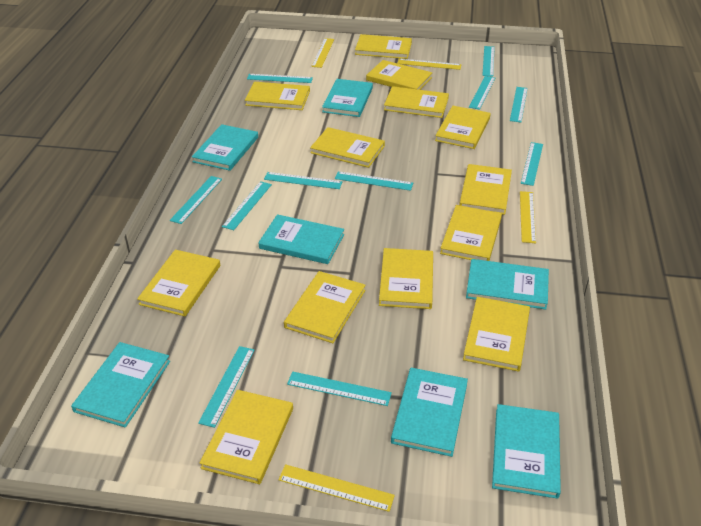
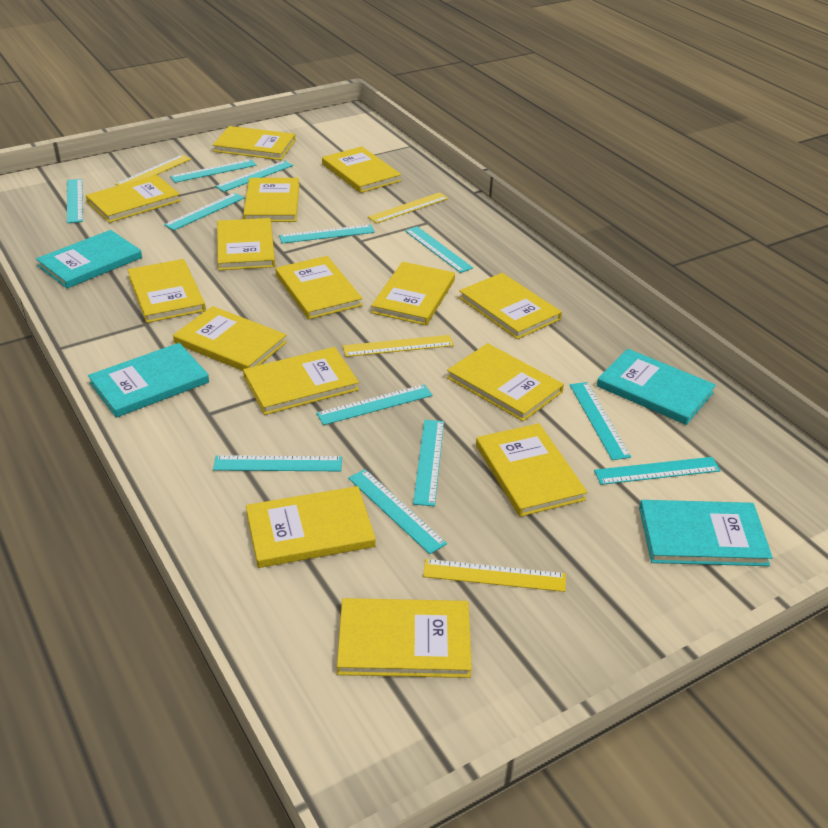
turquoise book: [71,342,170,428] [192,124,258,171] [258,214,344,264] [322,79,373,117] [391,368,468,457] [466,259,549,309] [492,404,561,499] = 7 -> [36,230,142,289] [88,343,209,418] [597,349,716,425] [639,500,773,566] = 4
turquoise ruler: [170,176,222,224] [198,346,254,428] [222,181,272,230] [247,74,313,83] [264,172,342,189] [287,371,392,406] [335,171,413,191] [469,76,495,110] [482,46,495,77] [510,87,528,122] [521,142,543,186] = 11 -> [67,179,83,223] [164,193,245,230] [170,159,257,183] [213,455,342,471] [215,160,293,192] [279,224,375,243] [316,384,432,425] [348,469,447,554] [405,226,473,273] [413,420,444,506] [570,382,631,460] [594,457,721,485] = 12
yellow book: [137,249,220,316] [200,390,293,484] [245,82,310,110] [284,271,365,343] [310,127,385,168] [355,34,412,59] [366,60,432,90] [379,248,433,309] [384,86,449,118] [435,106,491,149] [440,205,502,261] [459,164,512,215] [463,297,530,372] = 13 -> [86,175,181,223] [128,259,206,323] [173,306,287,371] [213,126,295,160] [217,218,275,270] [243,178,299,222] [243,347,359,415] [246,486,376,568] [275,256,362,319] [322,147,401,193] [337,598,472,678] [371,262,455,325] [447,343,564,421] [459,273,562,339] [476,423,587,517] = 15

